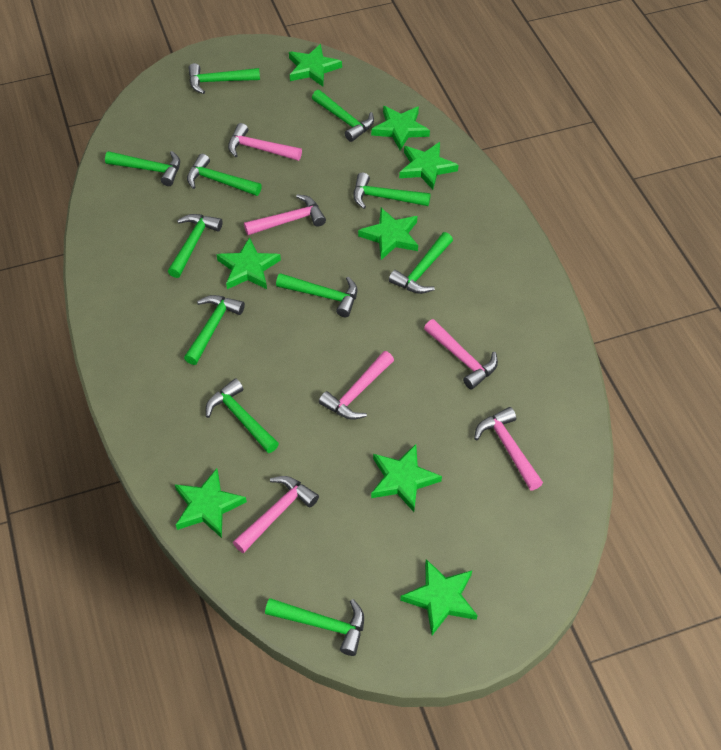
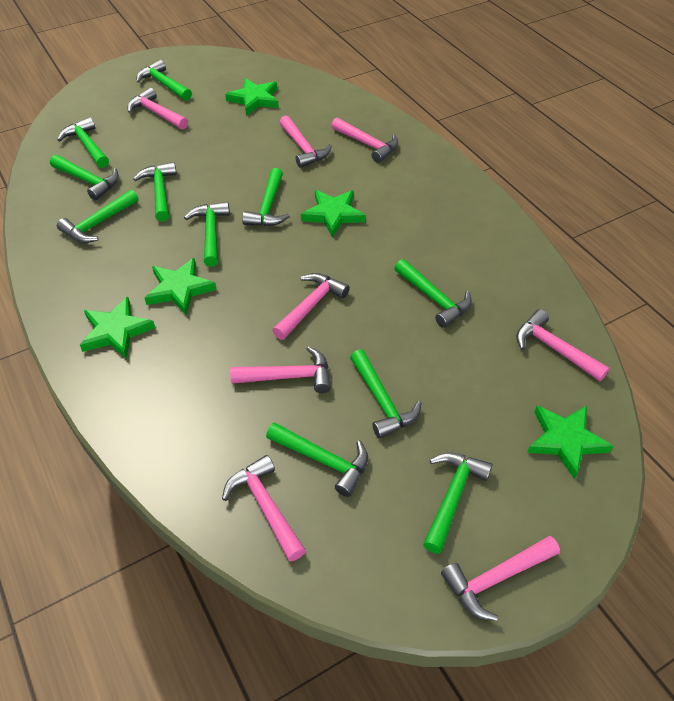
green star: [174,469,247,538] [216,237,281,289] [289,44,342,87] [358,208,418,260] [371,106,430,151] [371,444,442,512] [399,142,458,190] [400,559,478,635] = 8 -> [80,297,155,359] [145,258,217,315] [225,78,279,116] [301,190,366,238] [527,405,613,479] = 5
pink hammer: [228,123,302,161] [233,476,319,553] [244,194,326,235] [319,351,394,420] [424,319,498,389] [474,407,543,490] = 6 -> [127,88,188,129] [222,455,306,562] [230,346,331,393] [272,273,350,340] [279,116,332,168] [331,117,398,163] [441,536,560,621] [516,309,610,381] = 8

